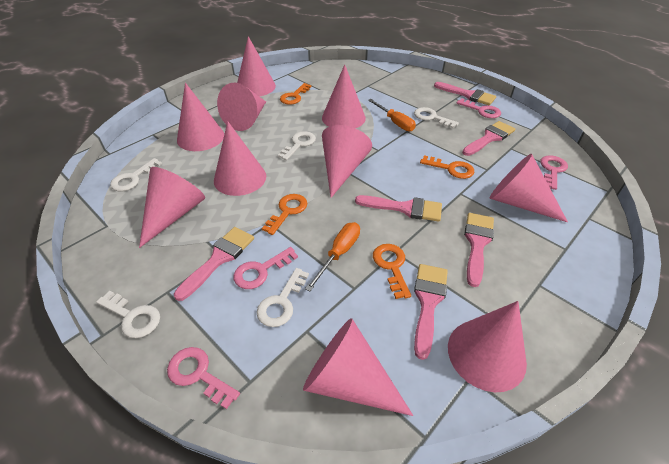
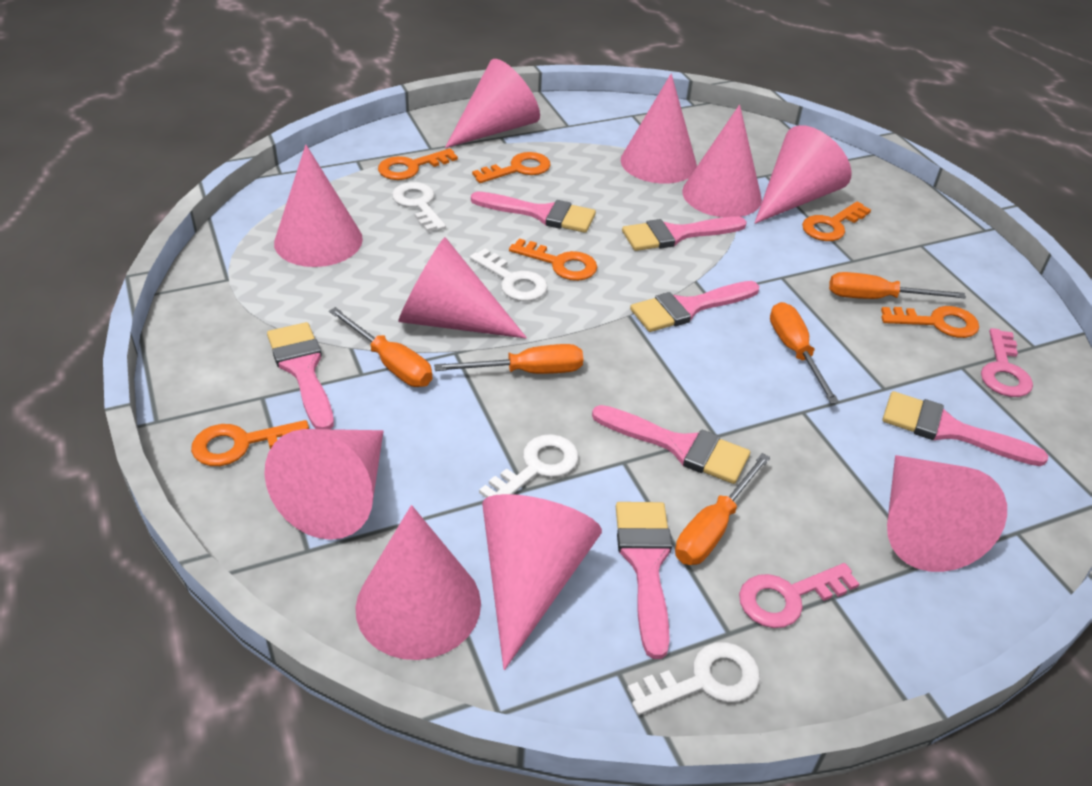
orange key: [262,194,307,235] [280,83,312,105] [373,244,411,299] [420,155,474,179] = 4 -> [191,420,309,466] [378,148,458,180] [472,152,551,183] [509,238,597,281] [802,202,871,241] [881,306,979,338] = 6
orange screwdriver: [305,222,360,291] [368,99,416,131] = 2 -> [329,307,433,387] [434,344,583,374] [675,453,770,565] [770,302,839,404] [829,272,966,299] = 5
pink brush: [174,227,254,301] [355,195,442,222] [414,264,448,360] [434,82,496,106] [462,121,515,156] [464,213,494,287] = 6 -> [267,322,334,429] [471,191,596,233] [592,405,750,484] [616,502,672,659] [622,217,747,251] [630,281,759,332] [882,391,1048,466] = 7
pink key: [167,347,240,409] [234,247,298,289] [457,98,501,118] [540,155,568,190] = 4 -> [739,563,859,628] [981,328,1033,397] = 2
white key: [96,291,160,338] [110,158,162,191] [257,268,309,327] [278,131,316,160] [414,107,459,128] = 5 -> [392,182,446,232] [470,249,548,301] [479,434,578,498] [627,642,760,715] = 4

